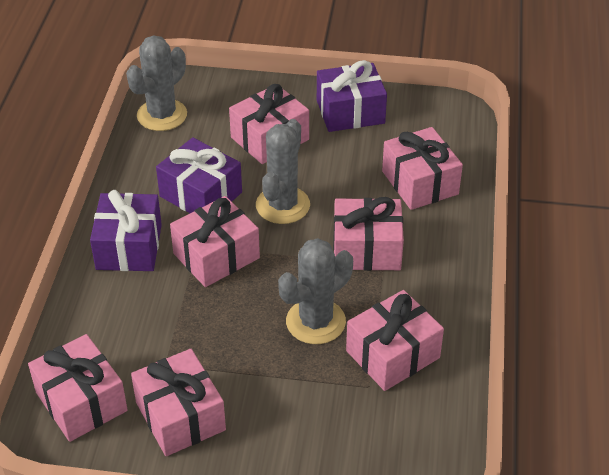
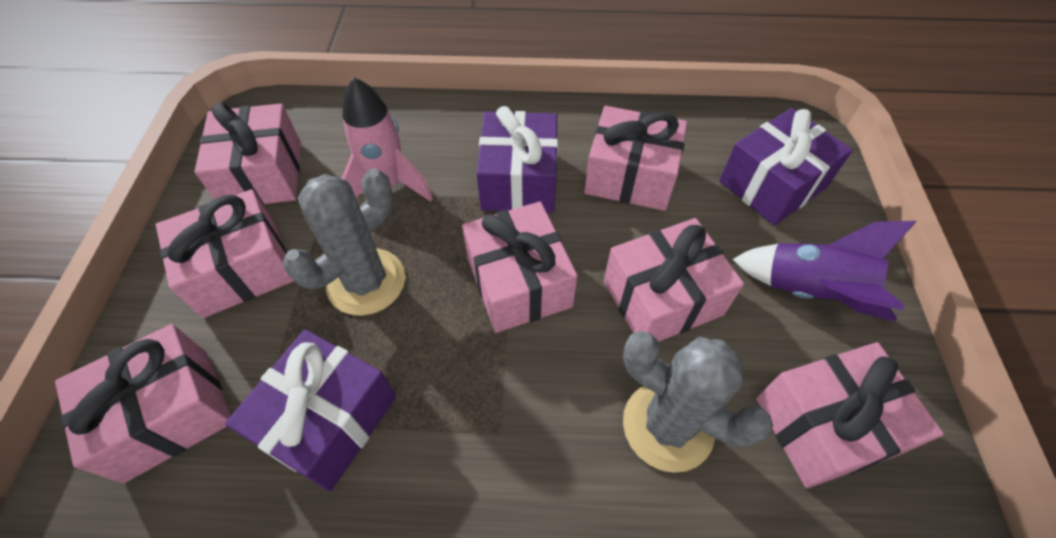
grey cactus: [126,35,187,131] [256,119,310,224] [278,238,353,344] = 3 -> [283,168,405,316] [623,331,773,473] = 2
pink rocket: none = 0 -> [341,77,433,202] = 1
purple rocket: none = 0 -> [733,221,916,321] = 1

